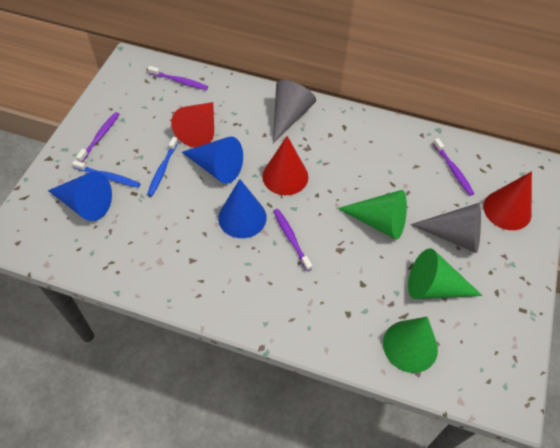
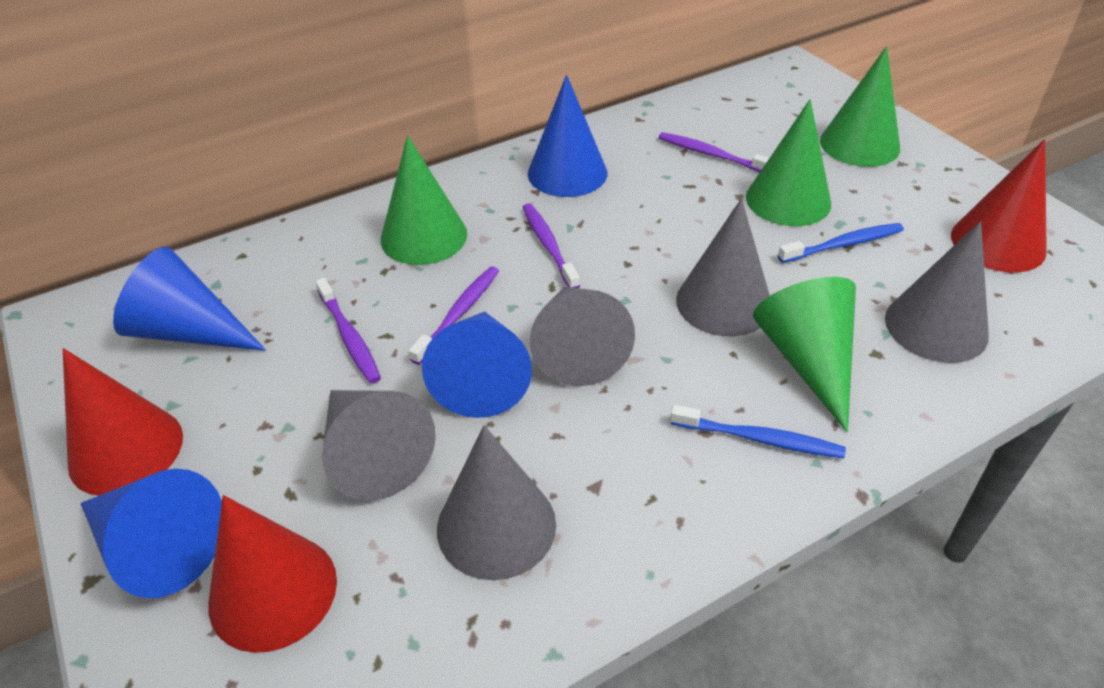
blue cone: [48,172,112,221] [182,137,243,184] [218,179,267,238] = 3 -> [81,469,222,598] [113,247,266,351] [422,311,532,418] [528,75,607,197] = 4
green cone: [337,190,407,240] [383,317,438,373] [408,249,483,299] = 3 -> [381,136,467,265] [746,99,831,226] [753,277,856,432] [820,46,900,167] = 4
grey cone: [273,80,316,144] [410,203,481,253] = 2 -> [322,390,436,501] [437,425,556,580] [530,287,635,386] [676,199,770,336] [885,221,989,363] = 5

